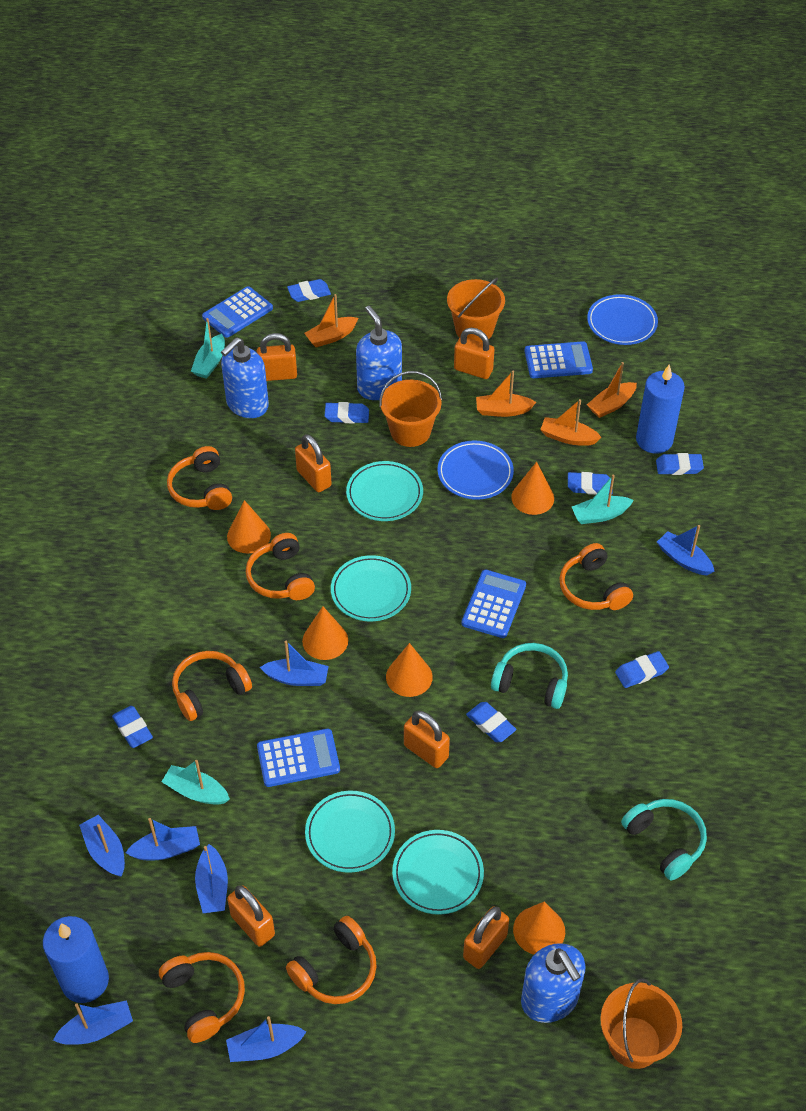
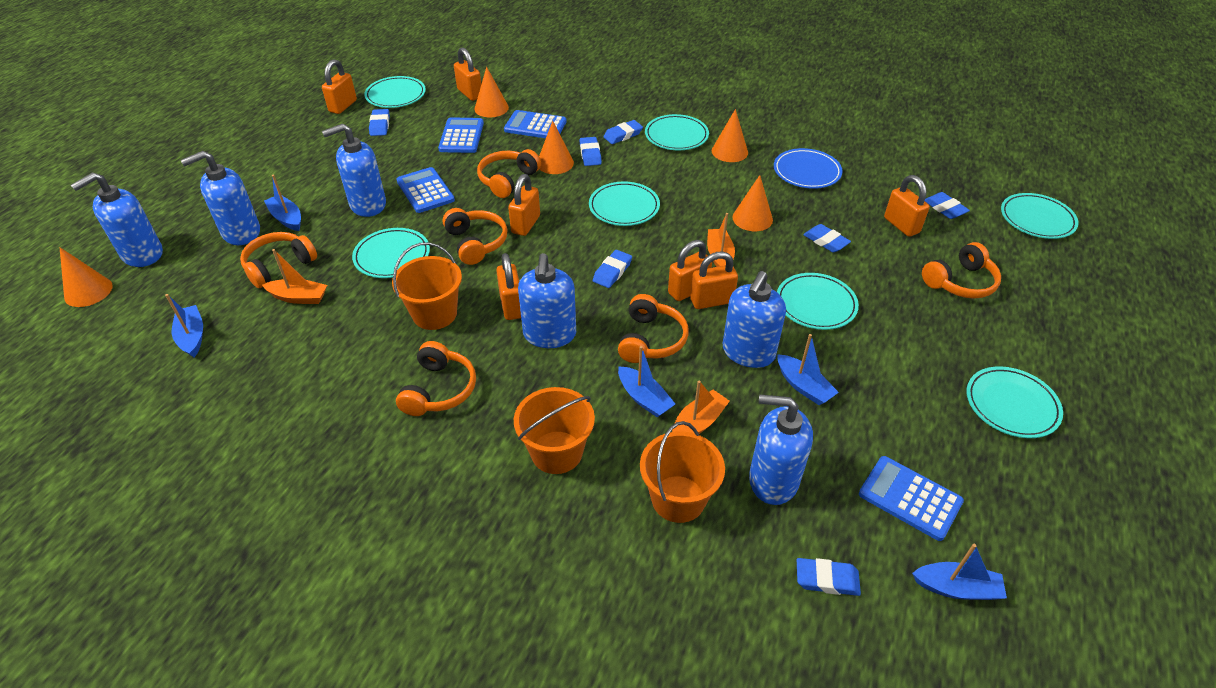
blue boat: [53,1000,133,1045] [79,815,125,877] [125,818,200,860] [195,844,228,913] [226,1016,306,1062] [260,641,329,686] [657,525,714,575] = 7 -> [165,294,203,357] [264,174,301,231] [618,346,675,417] [777,334,839,405] [912,544,1007,600] = 5
blue candle: [43,916,109,1003] [636,365,685,454] = 2 -> none = 0
blue plate: [438,441,514,500] [587,294,658,345] = 2 -> [774,148,842,189] = 1
blue soap dispenser: [221,337,269,418] [356,306,402,400] [521,943,586,1023] = 3 -> [71,172,163,267] [181,151,260,245] [322,123,386,217] [518,253,576,348] [723,271,786,368] [749,395,813,505] = 6
orange boat: [304,294,358,347] [476,371,536,417] [540,399,602,446] [587,362,637,418] = 4 -> [262,249,327,304] [672,381,730,434] [707,213,735,267] = 3
orange padlock: [227,886,275,947] [257,333,297,381] [295,434,332,492] [404,711,450,768] [454,328,494,379] [463,907,509,969] = 6 -> [322,59,357,114] [454,47,481,101] [496,253,521,320] [508,174,540,236] [668,240,712,301] [690,252,738,309] [884,175,930,237] = 7
turquoise boat: [161,760,230,805] [191,318,225,379] [572,474,634,524] = 3 -> none = 0
turquoise headphones: [491,643,568,709] [621,799,707,880] = 2 -> none = 0
turquoise plate: [305,791,395,873] [331,555,411,621] [346,461,423,521] [392,830,484,915] = 4 -> [352,228,430,278] [364,76,426,108] [589,182,660,226] [645,114,709,150] [777,273,859,330] [966,366,1063,438] [1001,193,1079,239] = 7

